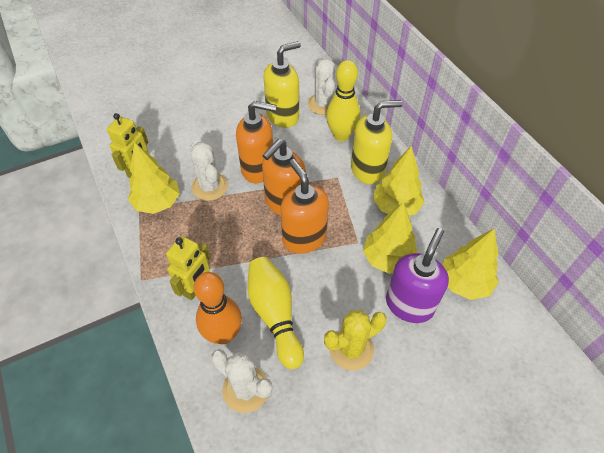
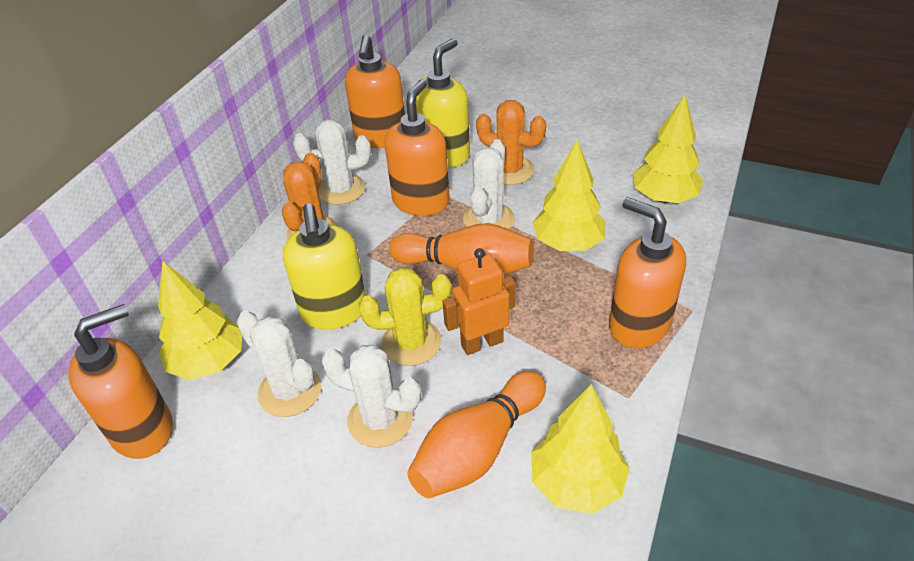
orange bowling pin: [194,272,242,344] = 1 -> [389,223,534,275] [407,371,546,498] = 2
orange cactus: none = 0 -> [282,153,338,240] [476,100,546,185] = 2
orange robot: none = 0 -> [442,248,516,355] = 1
orange soap dispenser: [236,101,277,183] [262,139,306,215] [281,159,329,254] = 3 -> [69,304,173,459] [345,35,405,148] [385,79,450,216] [609,197,686,348] = 4
purple soap dispenser: [386,228,449,323] = 1 -> none = 0
white cactus: [191,141,228,201] [211,349,272,413] [308,59,335,115] = 3 -> [237,311,321,417] [293,120,371,205] [321,345,421,448] [463,139,515,229] = 4
yellow bowling pin: [248,257,304,369] [326,60,360,141] = 2 -> none = 0
yellow robot: [107,113,149,178] [166,236,210,300] = 2 -> none = 0

